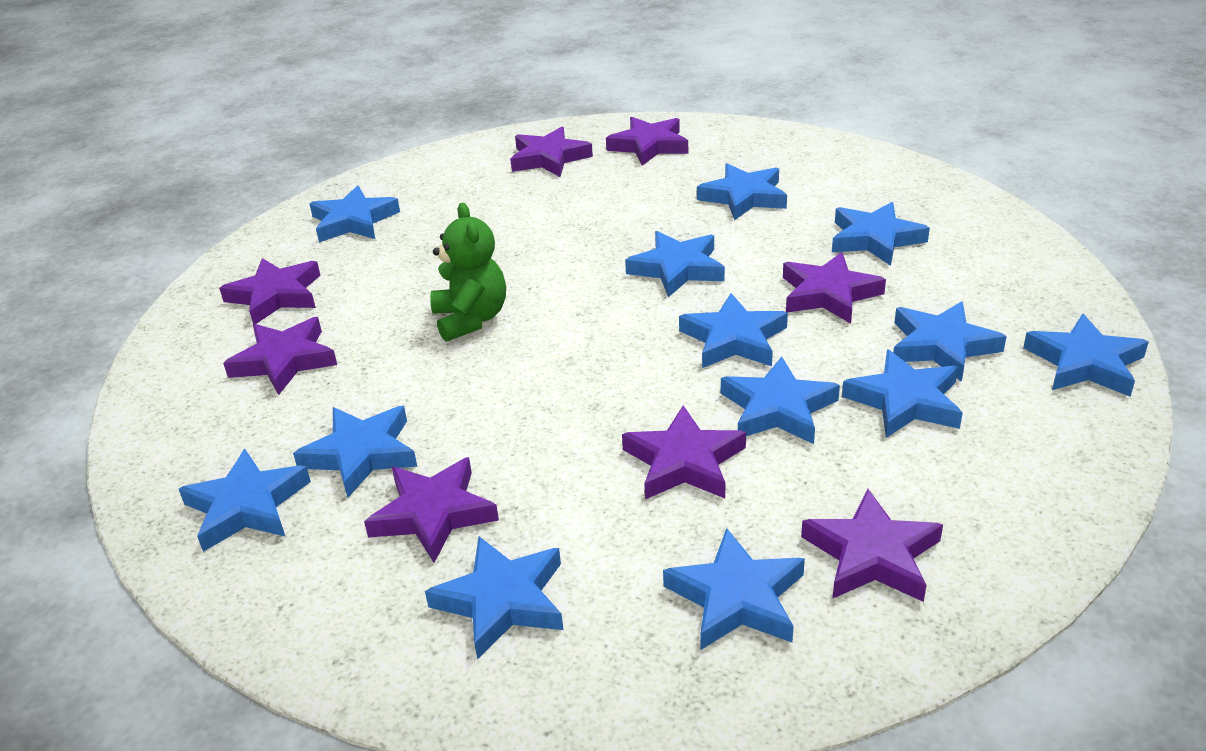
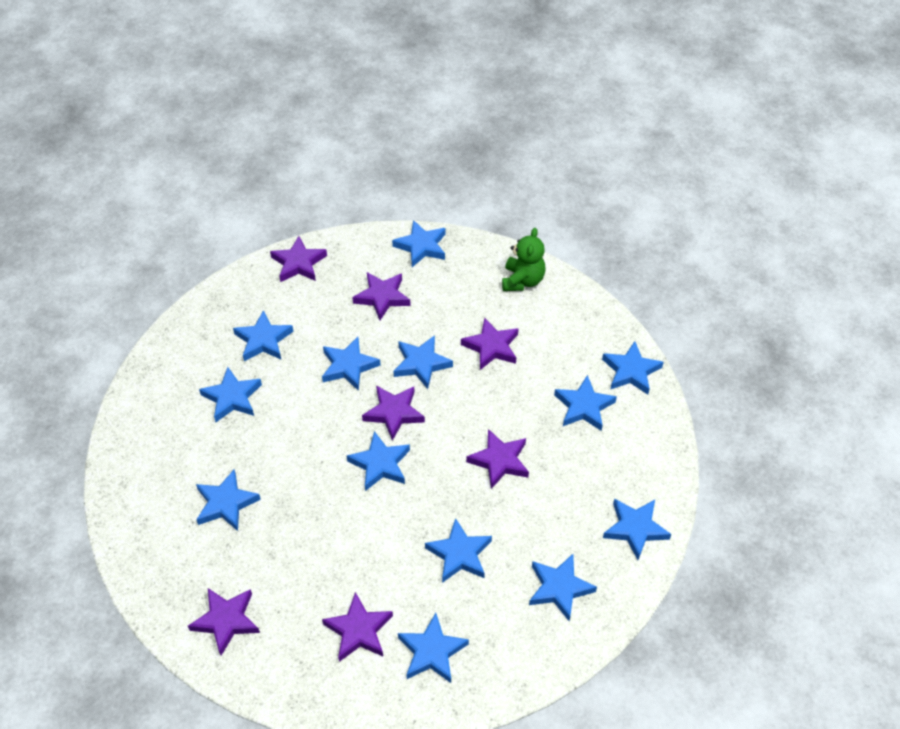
purple star: [219,258,321,324] [223,317,337,395] [364,457,499,563] [510,127,593,177] [606,117,688,166] [622,405,746,499] [783,252,886,324] [801,489,943,602] = 8 -> [188,588,260,655] [270,236,327,282] [322,592,393,662] [352,272,411,320] [362,386,425,441] [461,318,519,370] [466,429,529,489] = 7

